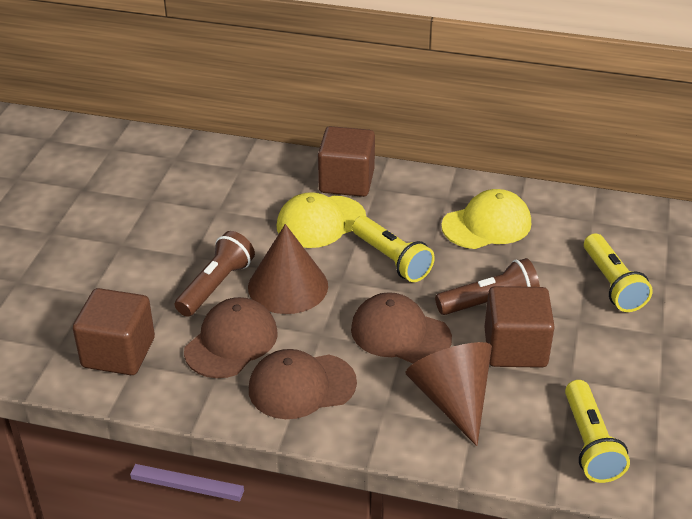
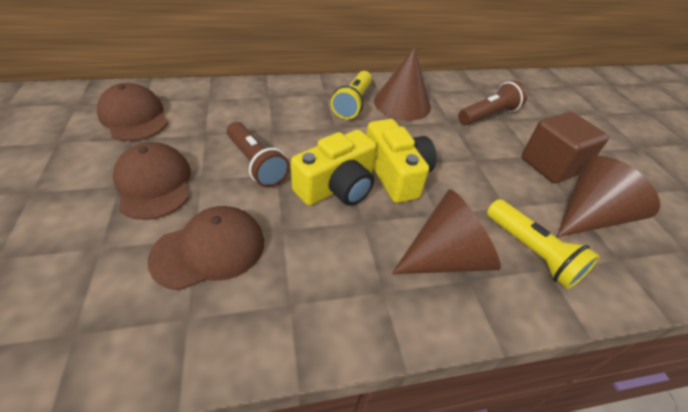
brown cone: [248,224,328,314] [406,342,492,446] = 2 -> [374,47,431,121] [392,189,501,274] [557,156,660,237] = 3
brown cube: [73,288,155,375] [318,126,375,197] [485,286,555,368] = 3 -> [522,112,609,183] = 1
yellow camera: none = 0 -> [291,130,377,206] [366,119,437,203] = 2
yellow cap: [277,192,366,248] [441,189,531,249] = 2 -> none = 0
yellow flashlight: [352,216,435,282] [565,380,630,483] [584,233,653,312] = 3 -> [331,71,372,119] [487,199,600,289] = 2

